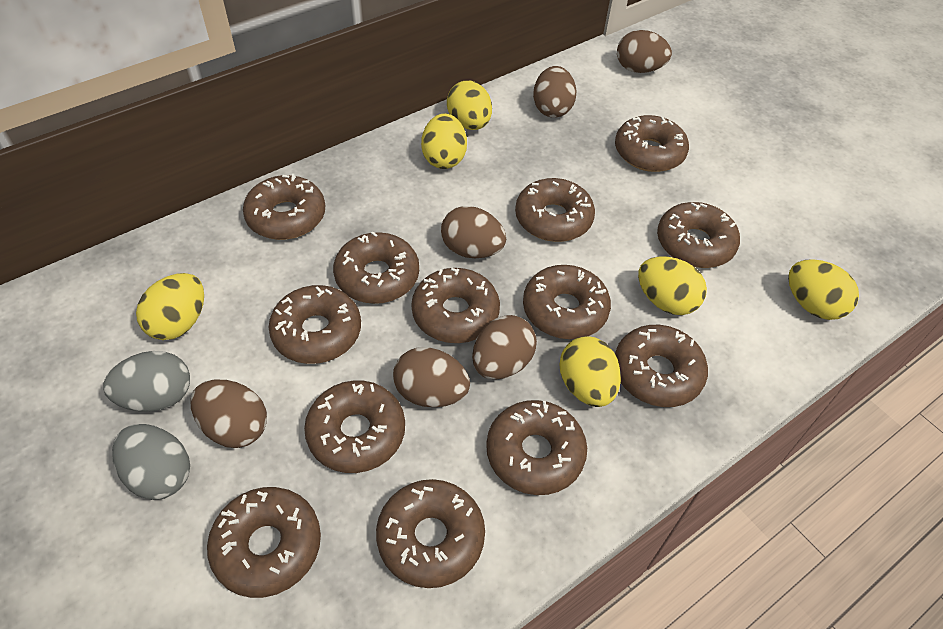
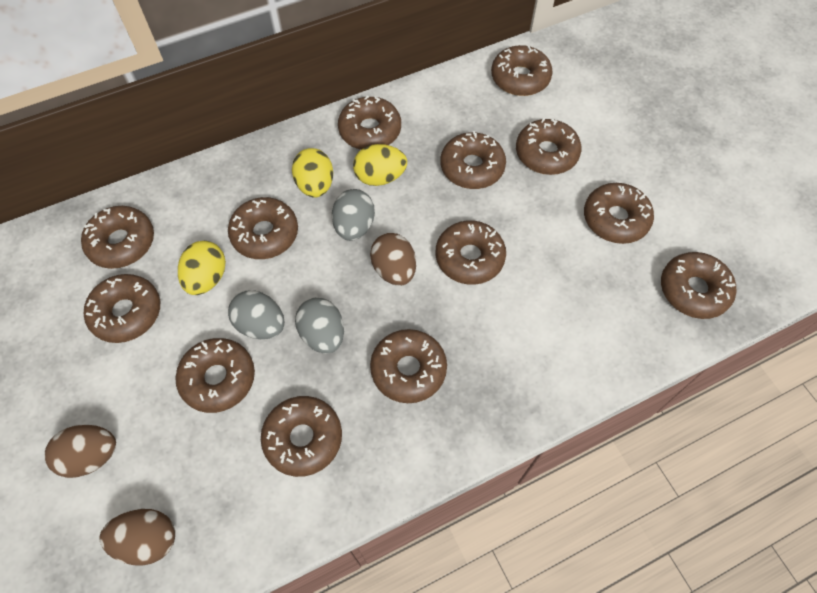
brown egg: [191,379,267,448] [393,347,470,407] [441,206,506,258] [472,315,537,379] [533,66,576,118] [617,30,672,73] = 6 -> [45,425,116,478] [99,509,175,565] [370,233,416,286] = 3
grey egg: [103,351,190,411] [112,424,190,500] = 2 -> [228,290,285,339] [295,298,344,354] [332,189,375,241] = 3
yellow egg: [136,273,204,340] [421,113,467,169] [447,81,492,130] [559,336,621,407] [638,256,707,315] [788,259,859,320] = 6 -> [178,241,226,295] [292,148,333,198] [353,144,407,186] = 3

